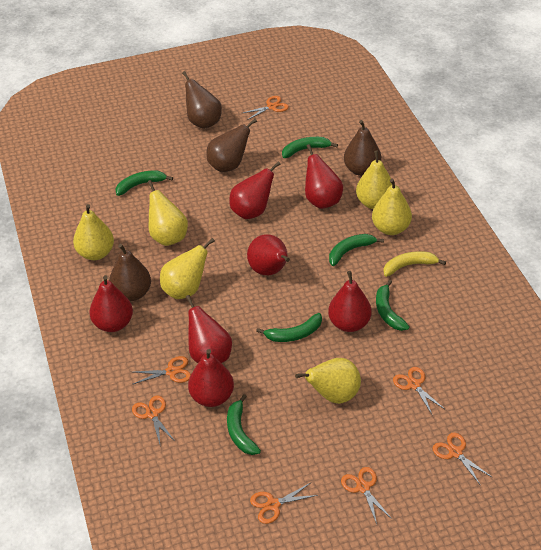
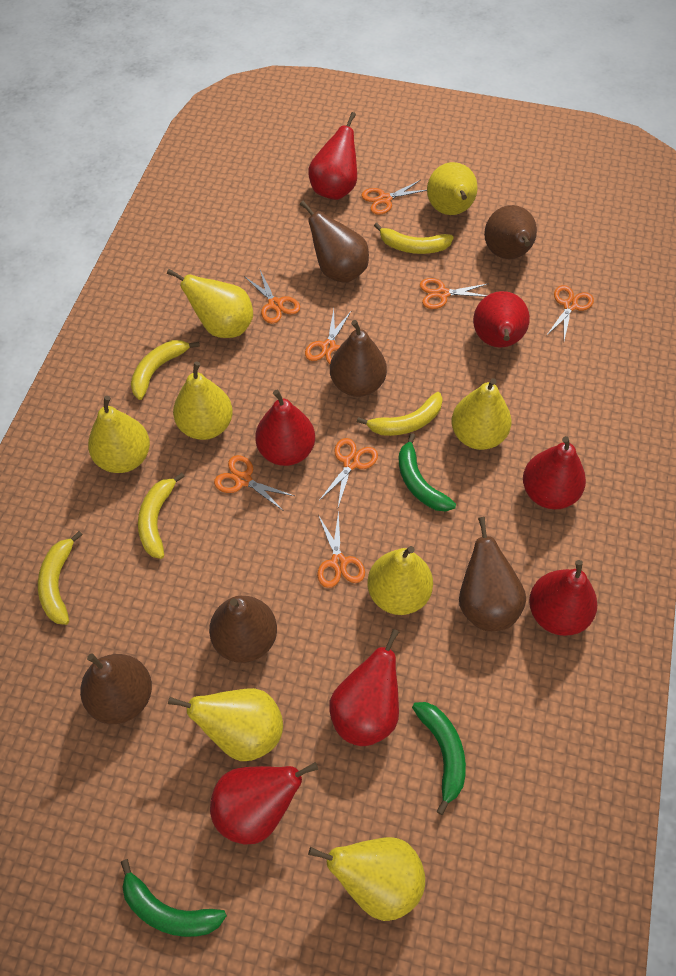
brown pear: [109,244,151,301] [182,71,222,129] [206,119,257,172] [344,120,381,176] = 4 -> [80,653,152,724] [209,596,277,663] [300,201,369,283] [330,320,387,397] [459,517,526,631] [484,205,537,259] = 6
green banana: [115,171,173,196] [227,394,261,455] [256,313,322,342] [282,137,338,158] [329,234,384,266] [376,280,410,331] = 6 -> [121,859,227,937] [399,433,456,512] [412,702,466,815] = 3
orange scissors: [132,396,176,444] [133,356,191,384] [243,96,289,120] [250,483,318,524] [341,467,392,524] [393,367,445,416] [432,433,492,486] = 7 -> [214,455,294,511] [244,270,300,324] [305,309,351,364] [317,510,365,588] [319,438,378,507] [361,180,427,215] [420,278,489,309] [546,285,594,340] = 8
yellow banana: [383,251,446,277] = 1 -> [38,531,83,625] [131,340,200,400] [138,473,185,559] [357,392,443,436] [374,223,454,254] = 5
yellow pear: [73,204,114,260] [148,180,188,246] [160,238,215,299] [295,358,361,404] [356,151,392,209] [372,179,412,235] = 6 -> [88,396,150,473] [167,269,253,338] [168,688,283,761] [173,361,233,440] [308,837,425,921] [367,546,433,615] [427,162,478,215] [451,378,511,450] = 8

